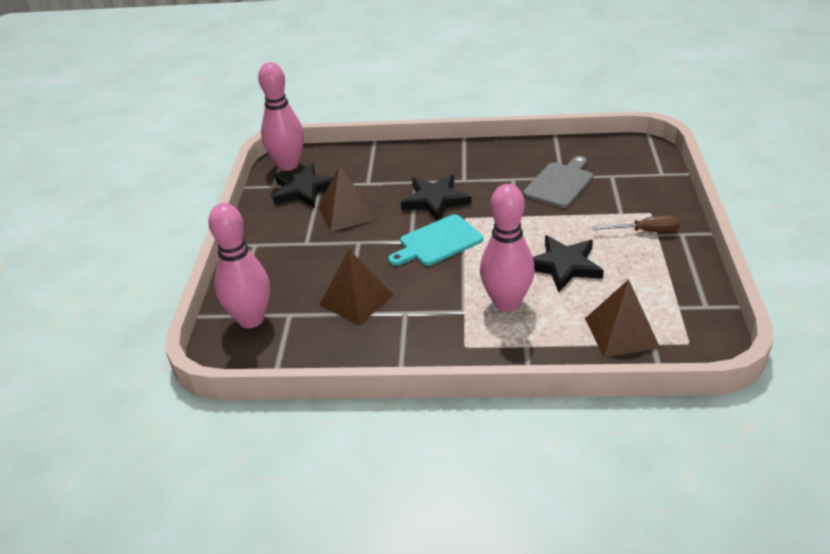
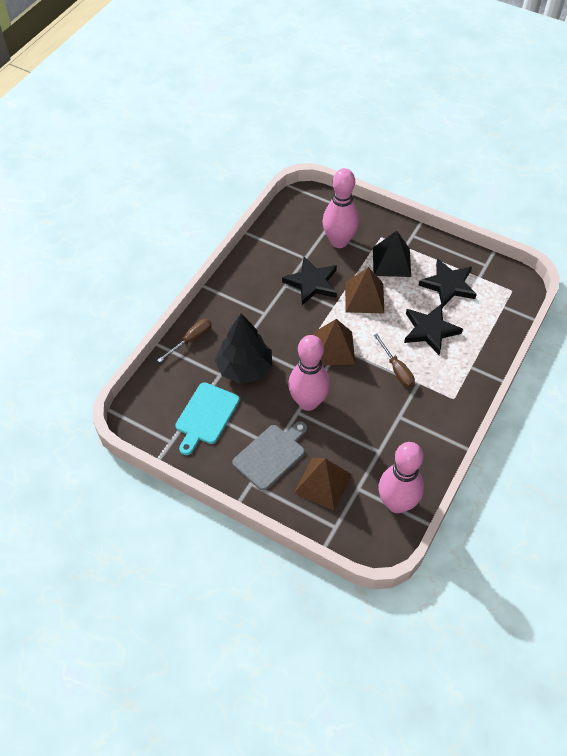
black pyramid: none = 0 -> [373,231,411,277] = 1
black tree: none = 0 -> [215,313,272,384] = 1
brown screwdriver: [593,215,680,232] = 1 -> [157,319,212,362] [374,334,415,387] = 2

